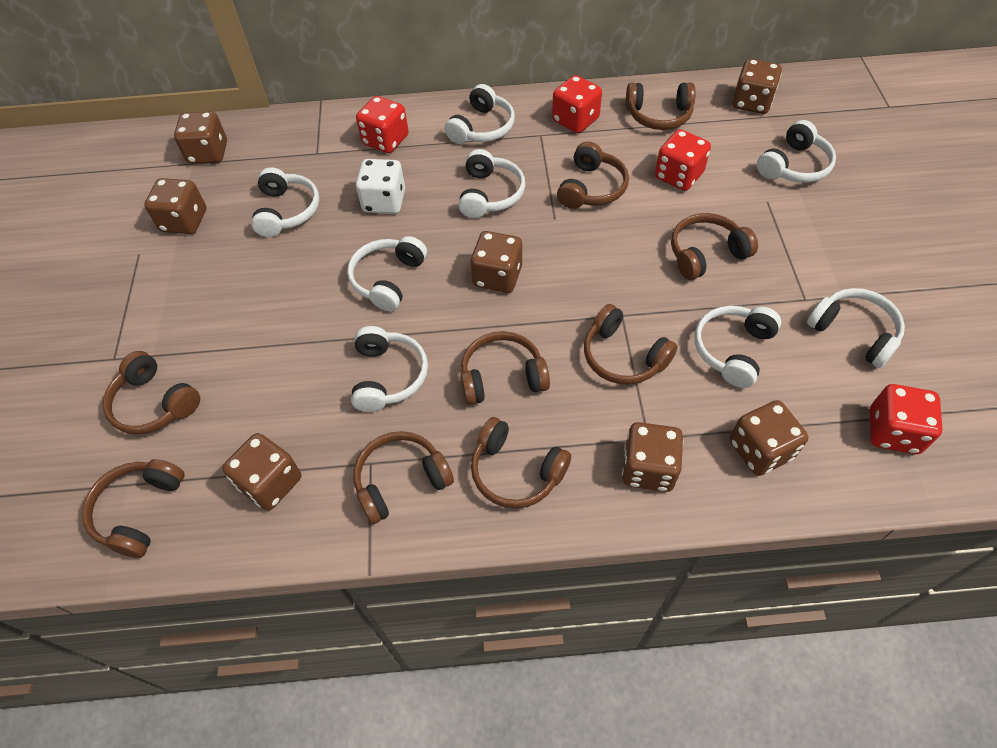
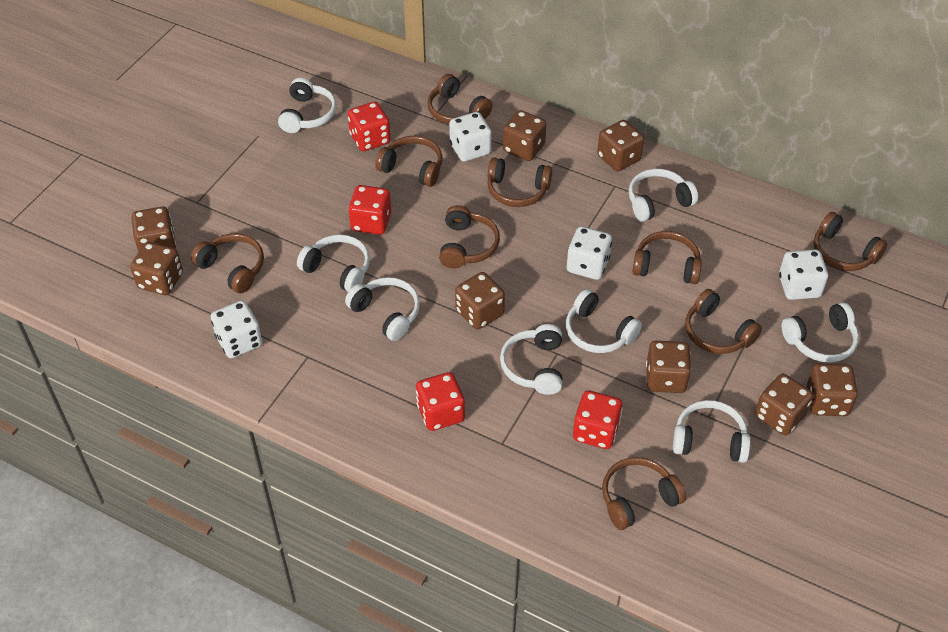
brown dice: [144,178,206,234] [174,111,227,164] [222,433,301,511] [470,231,522,293] [622,422,684,492] [730,400,809,476] [732,59,782,114] = 7 -> [130,242,183,295] [131,207,176,252] [455,272,505,330] [503,110,547,161] [597,120,644,171] [646,341,691,393] [755,374,813,435] [807,364,858,416] = 8
white dice: [356,159,405,214] = 1 -> [211,300,262,358] [449,112,492,162] [567,226,612,280] [779,250,828,300] = 4

